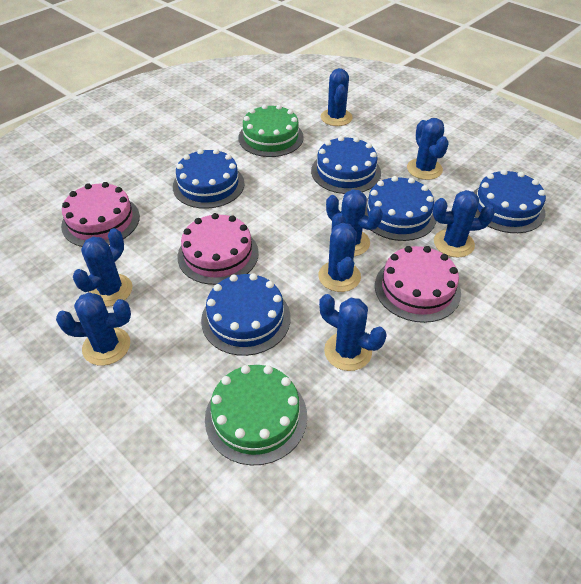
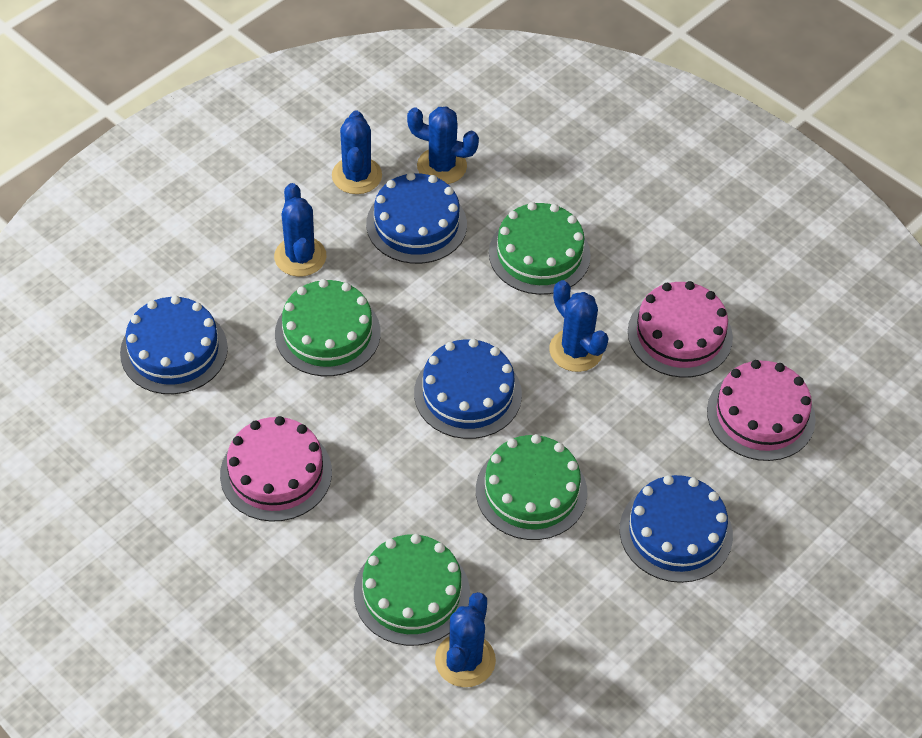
blue cactus: [56,292,131,366] [73,228,132,307] [318,213,361,292] [319,294,387,371] [321,68,352,126] [326,189,383,256] [407,118,449,180] [433,190,495,258] = 8 -> [274,183,326,277] [332,111,382,194] [407,106,479,184] [435,592,496,687] [549,280,609,372] = 5
blue cake: [173,149,245,209] [201,273,291,356] [311,136,381,194] [365,176,436,241] [473,169,546,233] = 5 -> [120,296,228,394] [366,172,467,264] [414,338,522,439] [620,475,733,583] = 4
green cake: [205,365,307,465] [238,104,304,157] = 2 -> [275,279,381,376] [354,534,470,646] [476,434,588,540] [489,202,591,295] = 4

